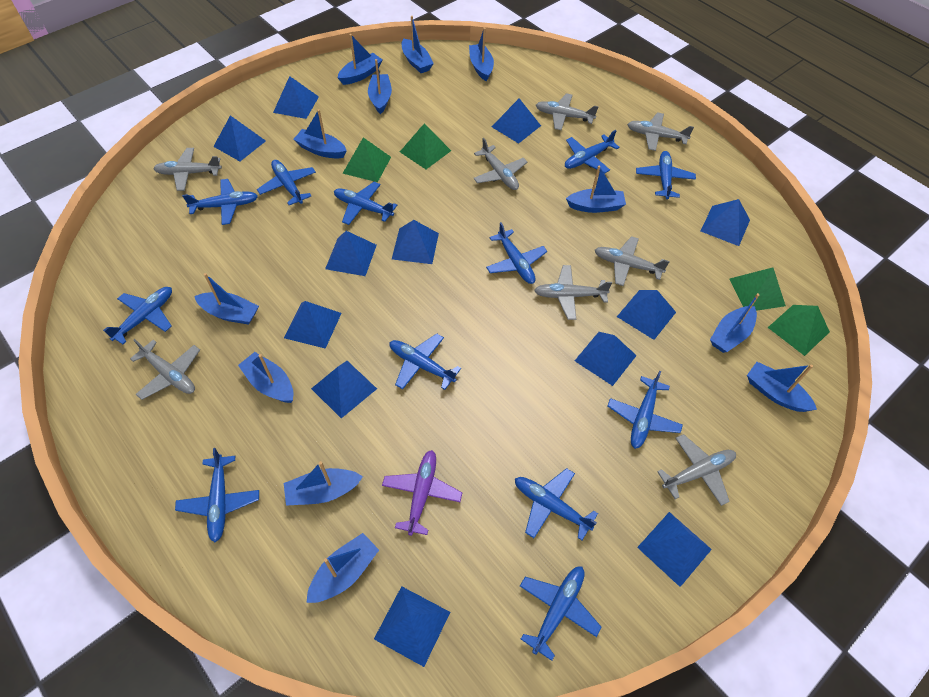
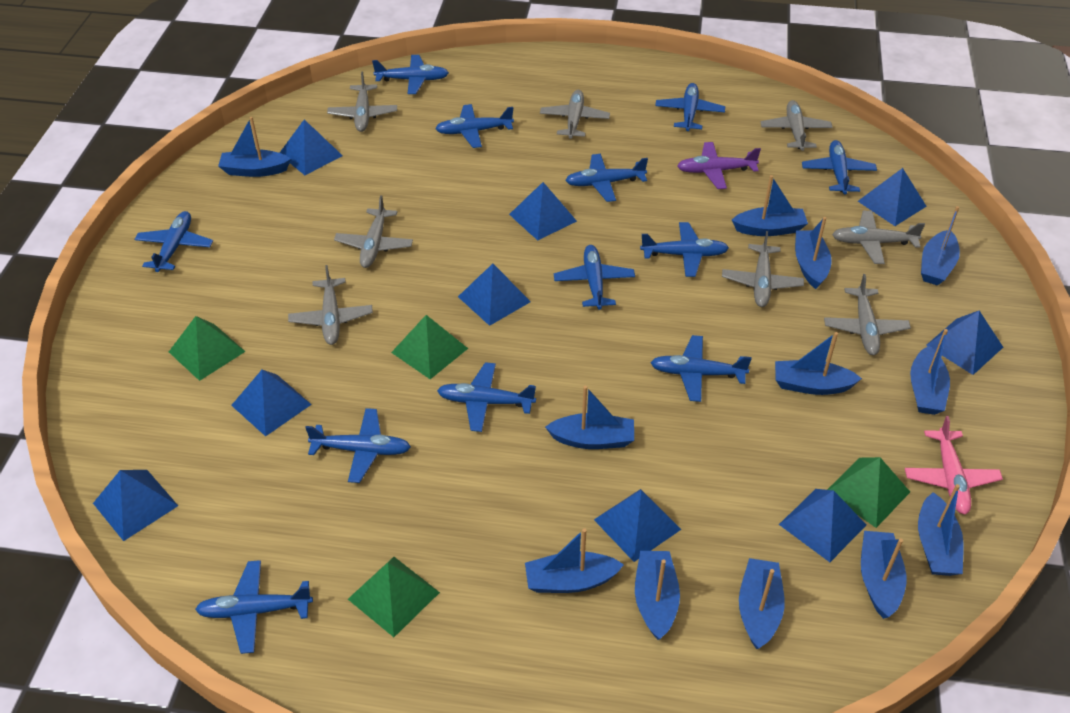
blue pyramid: [213,115,266,161] [273,76,319,119] [284,301,342,349] [311,361,377,418] [325,231,377,276] [374,586,450,667] [392,220,439,264] [492,98,541,143] [575,332,637,386] [617,290,676,340] [637,512,712,587] [701,199,750,246] = 12 -> [93,470,178,541] [231,370,312,436] [280,119,343,175] [458,264,531,326] [509,182,577,240] [594,489,681,562] [779,489,866,562] [858,168,927,226] [926,311,1003,375] = 9
pink plane: none = 0 -> [905,416,1003,514] = 1

